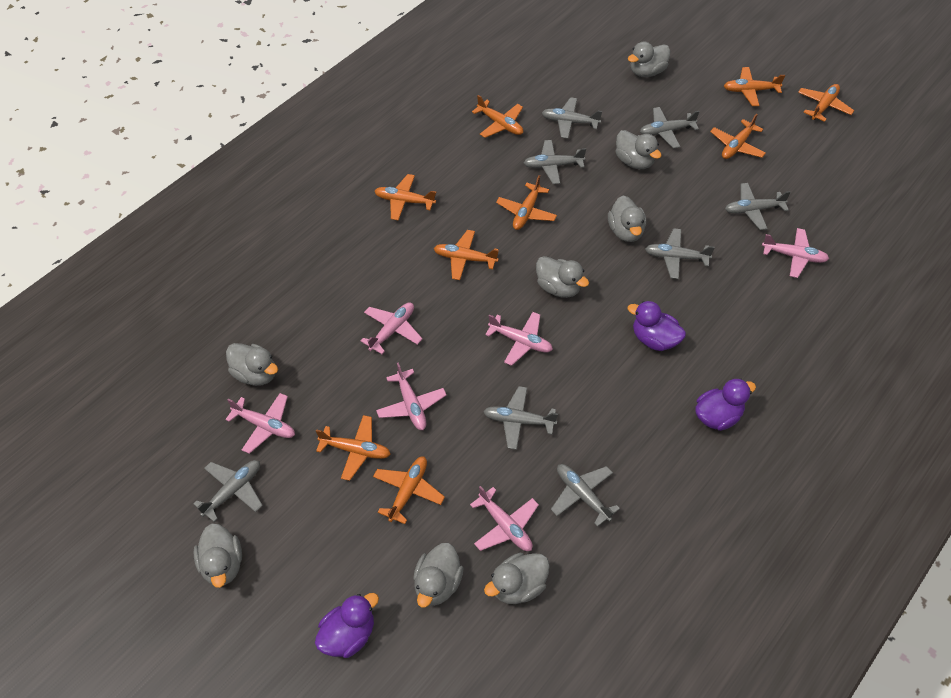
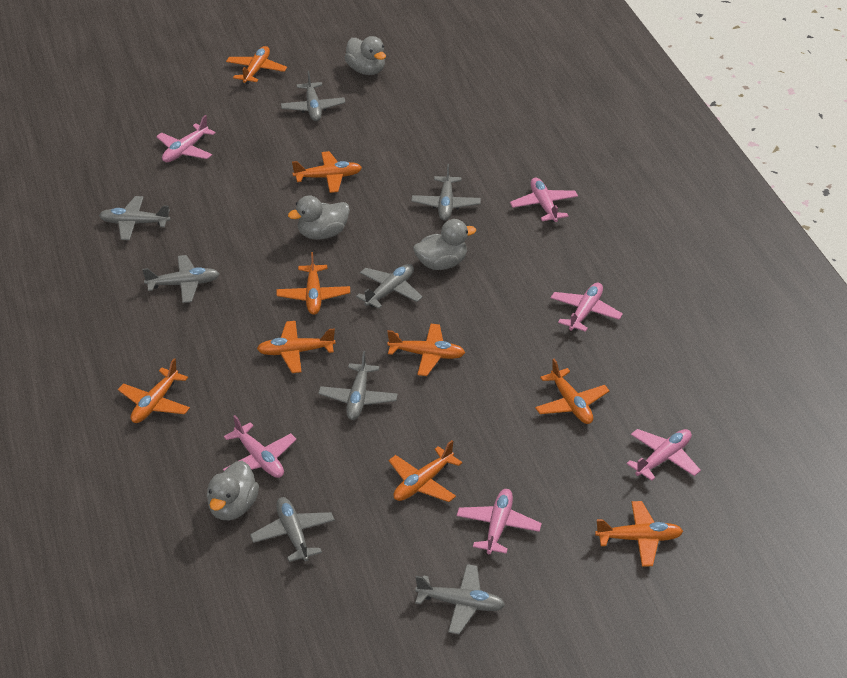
grey duck: [194,523,242,588] [226,343,278,386] [413,543,464,607] [484,553,550,604] [536,256,589,298] [608,195,646,242] [616,130,662,169] [628,41,670,77] = 8 -> [207,461,259,520] [288,195,350,240] [345,36,386,75] [413,219,476,270] = 4
purple duck: [315,593,379,658] [627,301,686,351] [695,378,756,431] = 3 -> none = 0

